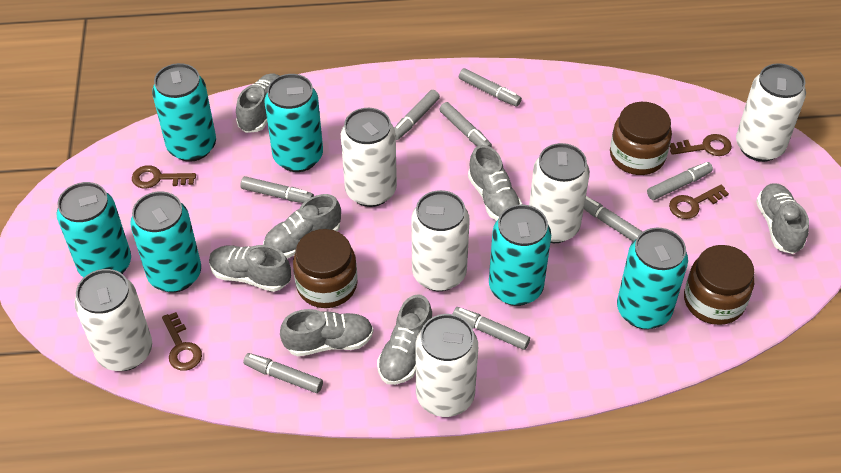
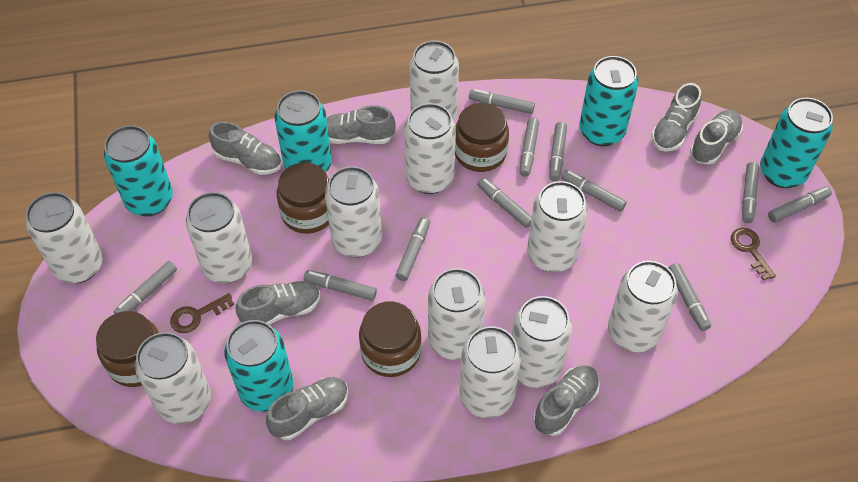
brown jar: [293,229,358,308] [610,102,672,175] [684,245,754,325] = 3 -> [96,311,159,387] [277,162,329,234] [359,301,422,377] [455,103,509,172] = 4
brown key: [132,165,196,188] [162,312,202,371] [669,185,729,219] [670,134,732,156] = 4 -> [170,293,234,333] [731,228,776,281] = 2
grey marker: [240,176,314,203] [243,353,323,393] [394,90,440,140] [439,102,492,147] [453,307,530,350] [459,68,522,106] [584,196,643,242] [647,162,713,200] = 8 -> [114,261,177,314] [304,270,377,301] [395,217,430,281] [469,89,535,114] [477,177,532,228] [520,118,539,177] [549,122,567,181] [561,170,627,212] [669,263,711,331] [742,162,759,223] [768,187,832,223] = 11
turquoise can: [56,182,131,277] [130,191,201,293] [152,63,216,162] [264,74,323,172] [489,205,551,306] [617,228,688,329] = 6 -> [104,125,173,216] [224,320,294,412] [275,90,332,172] [579,56,638,146] [760,98,833,188] = 5
white can: [75,269,152,371] [341,108,397,207] [411,190,470,291] [416,314,478,417] [529,143,590,243] [736,63,806,162] = 6 -> [26,192,103,283] [135,332,211,424] [186,192,252,283] [325,166,382,257] [404,103,456,194] [409,41,459,121] [428,268,486,360] [459,326,521,418] [512,296,572,388] [527,181,588,272] [608,261,678,352] = 11

